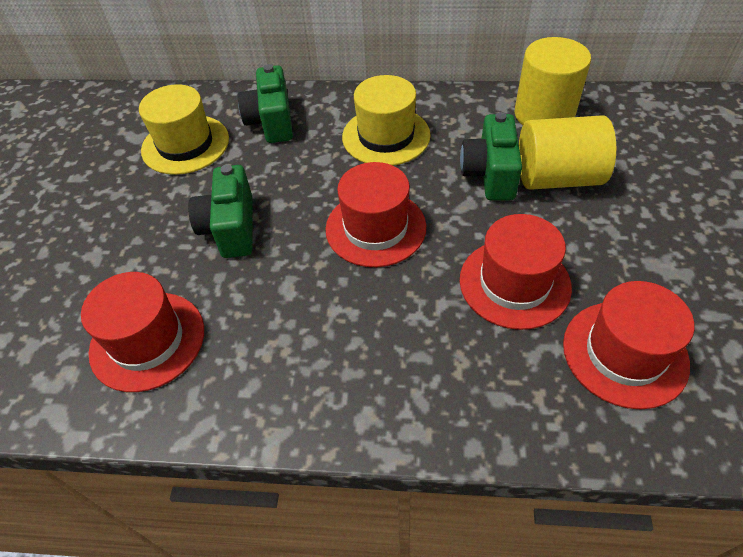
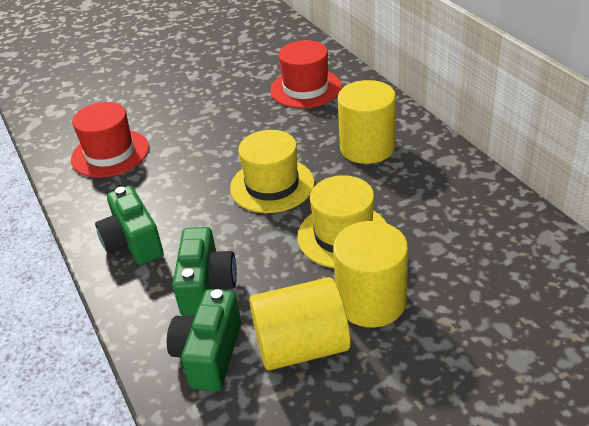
red hat: [81,272,204,392] [325,162,426,267] [460,214,572,330] [563,281,694,409] = 4 -> [71,102,149,178] [270,40,342,108] = 2
yellow cylinder: [515,37,591,125] [519,115,616,190] = 2 -> [249,277,350,371] [333,221,408,327] [338,80,396,164] = 3

